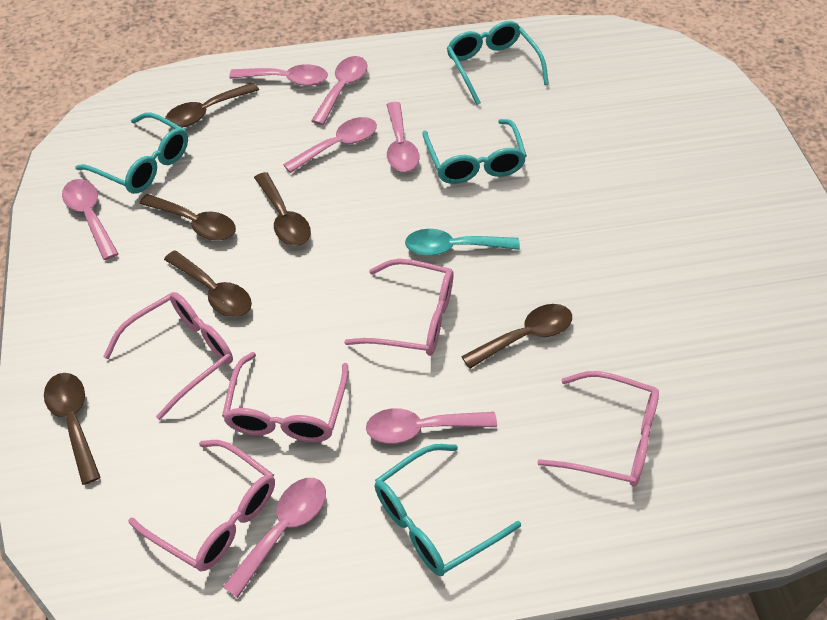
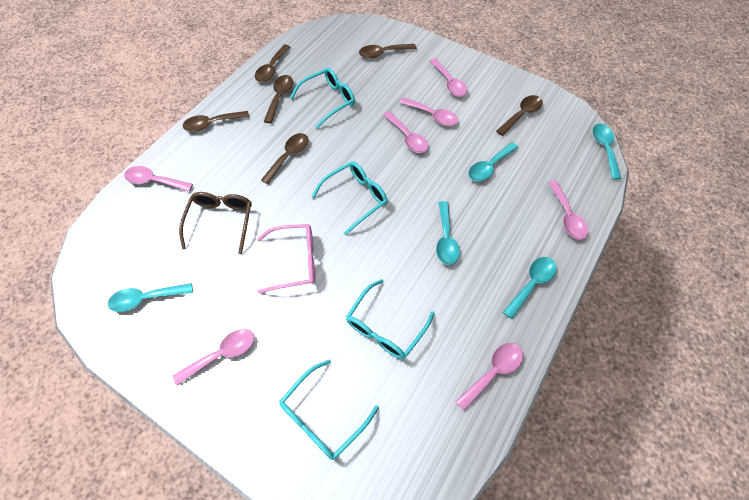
brown glasses: none = 0 -> [179,192,252,254] = 1
pink glasses: [103,292,233,420] [128,440,275,571] [222,352,348,442] [344,259,453,356] [537,371,659,487] = 5 -> [257,224,316,294] = 1
turquoise spoon: [405,229,520,256] = 1 -> [108,283,193,312] [436,201,460,265] [468,142,519,182] [503,257,556,319] [593,124,622,180] = 5

